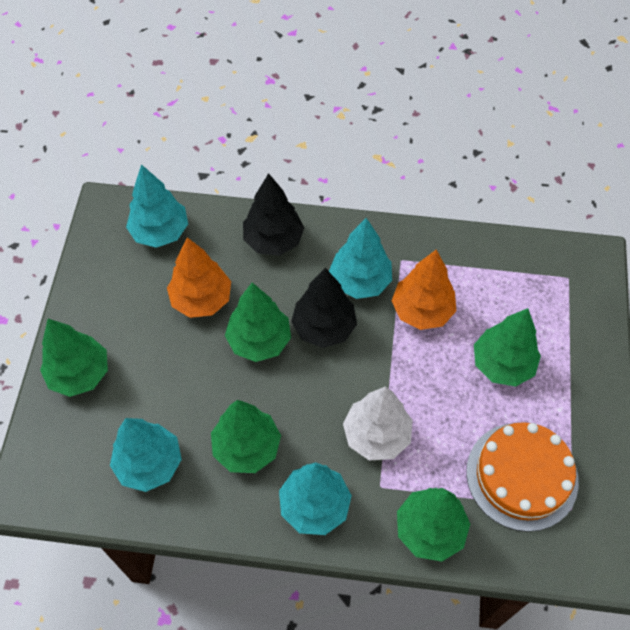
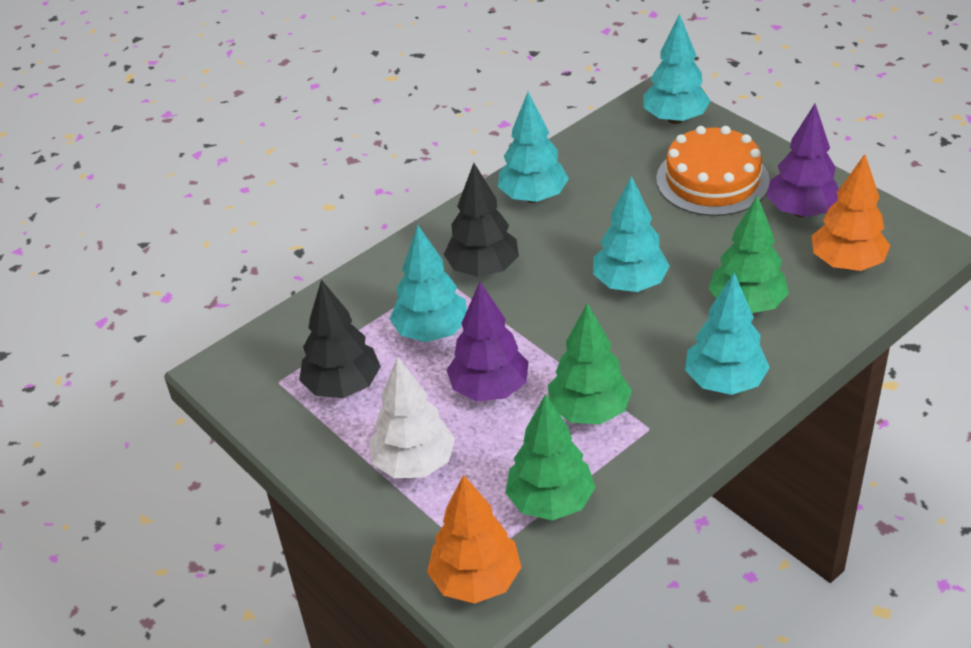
green tree: [40,319,108,397] [211,400,281,473] [225,282,291,362] [397,488,470,562] [474,308,541,387] = 5 -> [505,394,595,520] [548,303,632,424] [708,195,789,313] = 3
purple tree: none = 0 -> [447,282,529,401] [767,104,839,217] = 2
turquoise tree: [110,418,182,492] [126,164,188,248] [279,462,352,535] [329,218,392,299] = 4 -> [390,225,467,342] [498,92,569,203] [593,176,670,292] [644,14,711,124] [685,273,770,395] = 5

